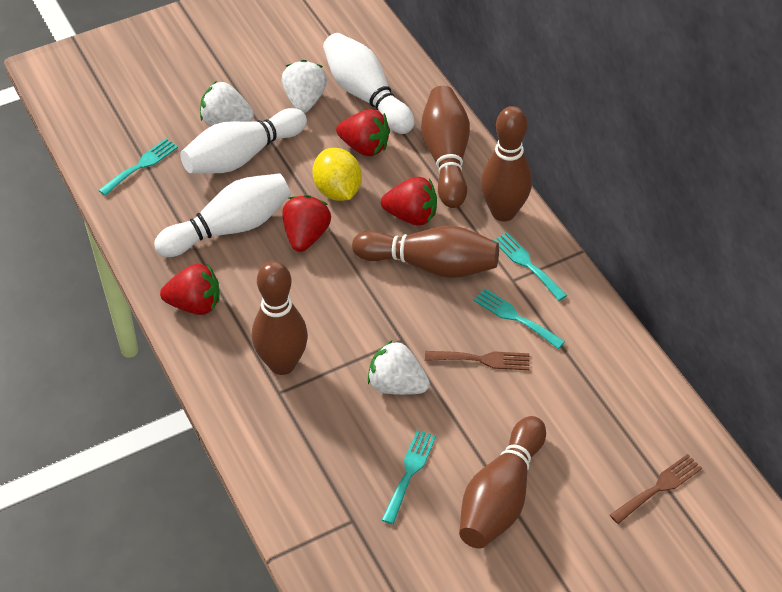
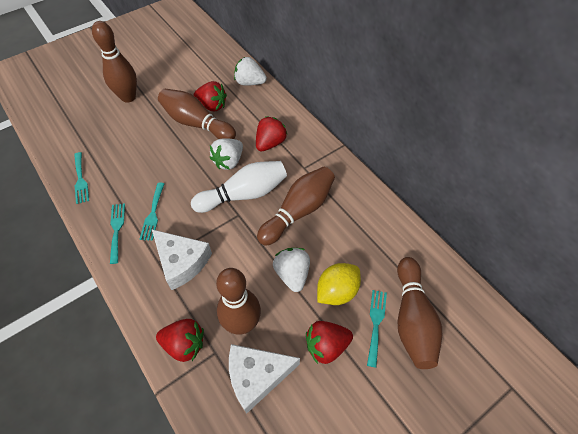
brown fork: [425,351,530,370] [610,454,702,524] = 2 -> none = 0
white bowling pin: [154,173,291,257] [180,108,307,173] [323,33,414,134] = 3 -> [191,161,287,213] = 1
white cheese: none = 0 -> [152,230,212,290] [229,344,300,414] = 2

